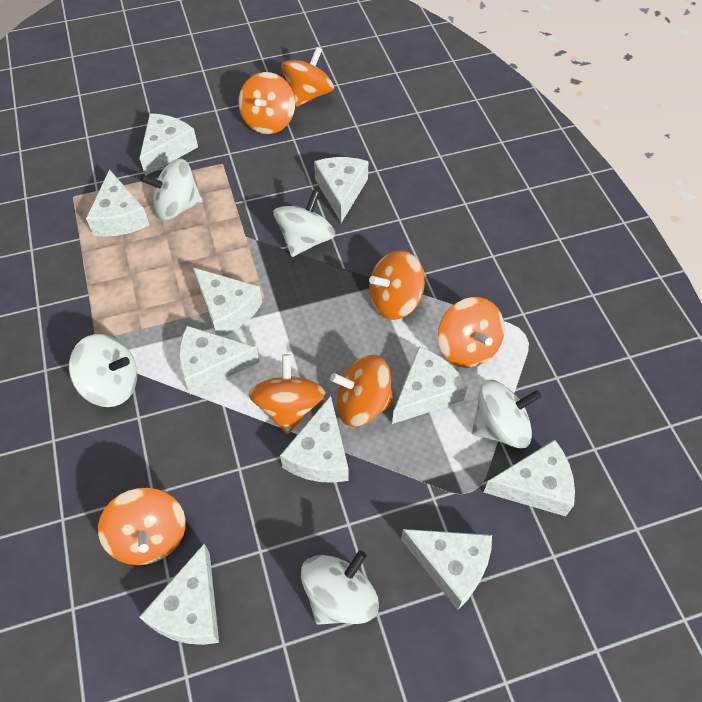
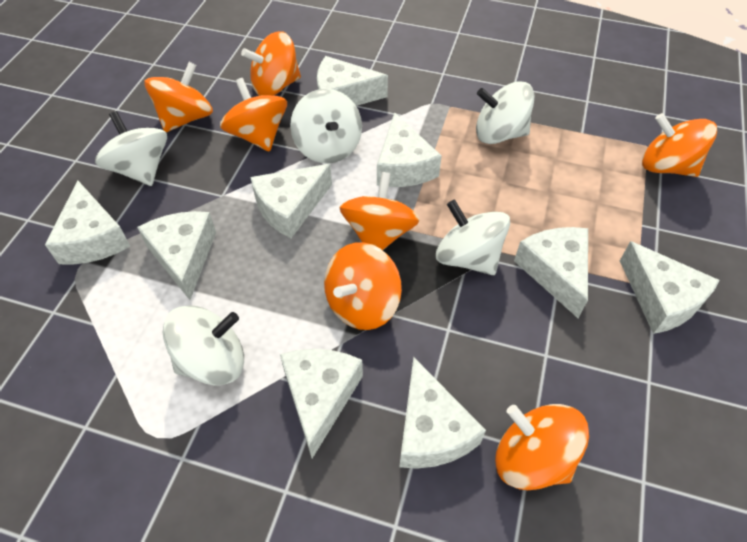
white cheese: [86,169,149,237] [139,544,219,645] [140,113,198,175] [179,326,259,395] [193,268,262,337] [280,396,349,483] [314,157,368,223] [392,346,468,424] [401,529,492,610] [484,440,575,516] = 10 -> [45,180,130,265] [137,211,216,300] [250,164,332,238] [280,349,363,458] [317,56,388,106] [377,112,442,187] [399,357,486,469] [514,227,588,318] [620,241,720,334] = 9

